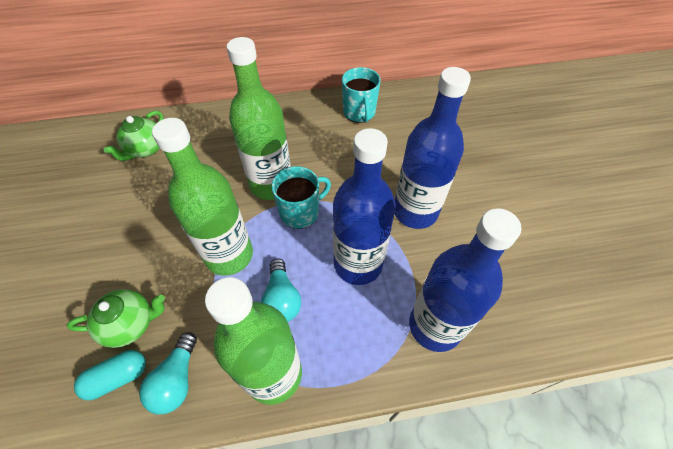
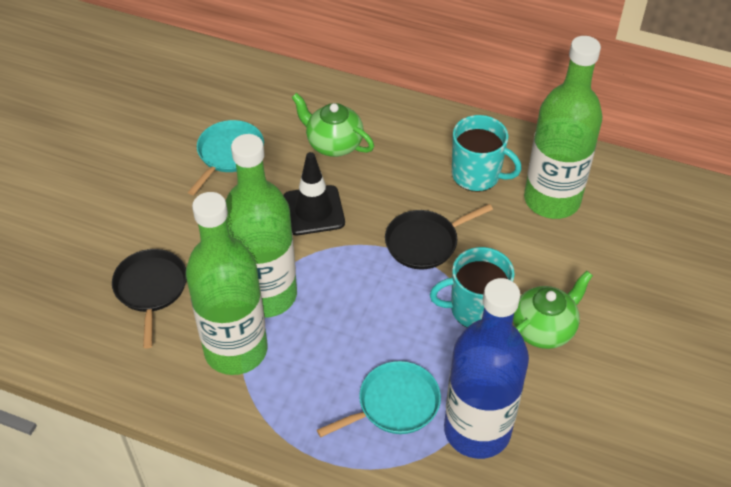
black pan: none = 0 -> [112,249,187,348] [385,204,493,269] = 2
black traffic cone: none = 0 -> [283,152,345,235] = 1
blue bottle: [333,128,395,285] [395,67,471,229] [409,208,521,352] = 3 -> [444,278,529,459] = 1
turquoise capsule: [74,350,146,400] = 1 -> none = 0
turquoise light bulb: [139,332,197,414] [261,258,301,322] = 2 -> none = 0
turquoise pan: none = 0 -> [188,120,264,195] [317,361,441,437] = 2

